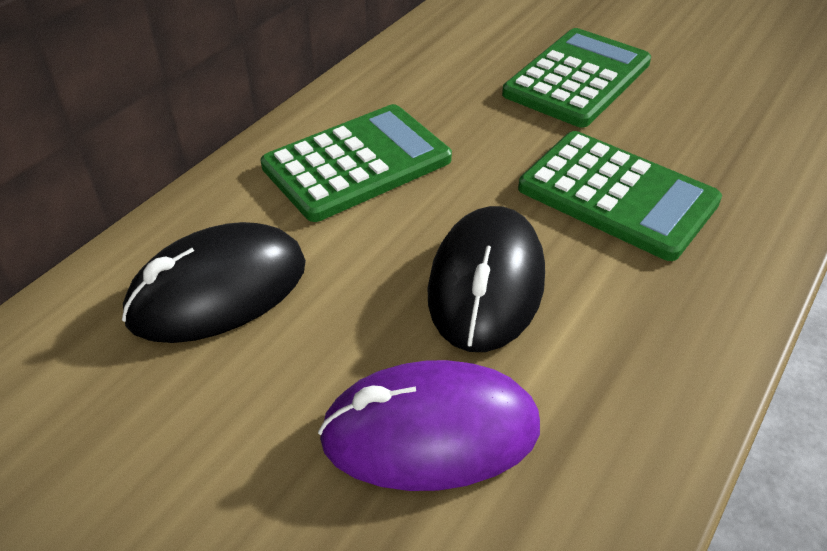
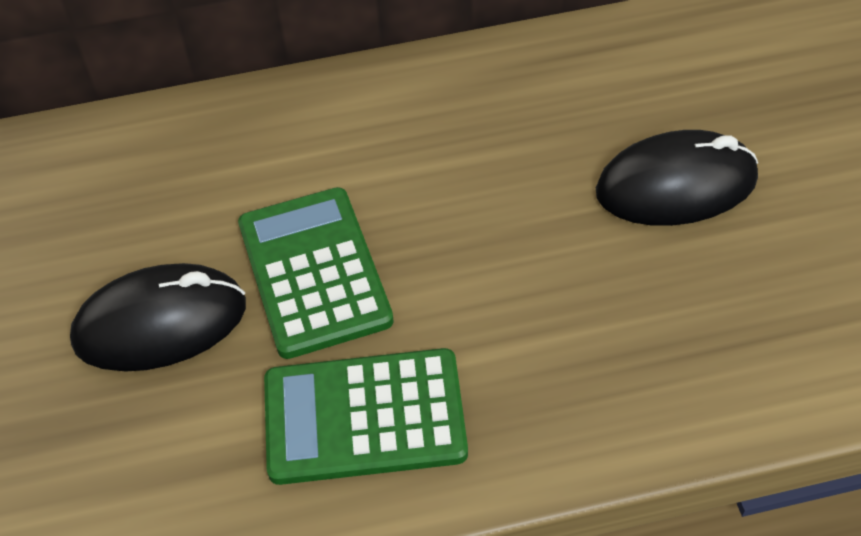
green calculator: [261,104,452,222] [502,28,651,127] [518,131,722,261] = 3 -> [238,187,394,359] [264,348,468,485] = 2
purple mouse: [318,360,540,491] = 1 -> none = 0

